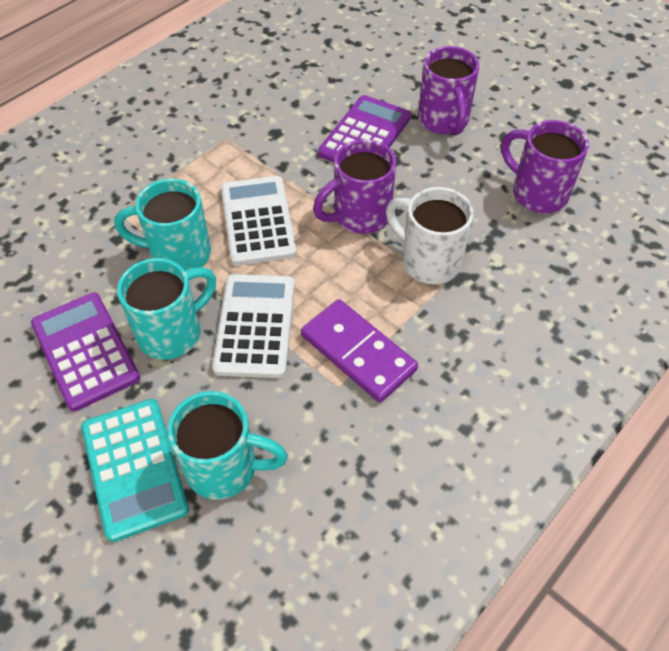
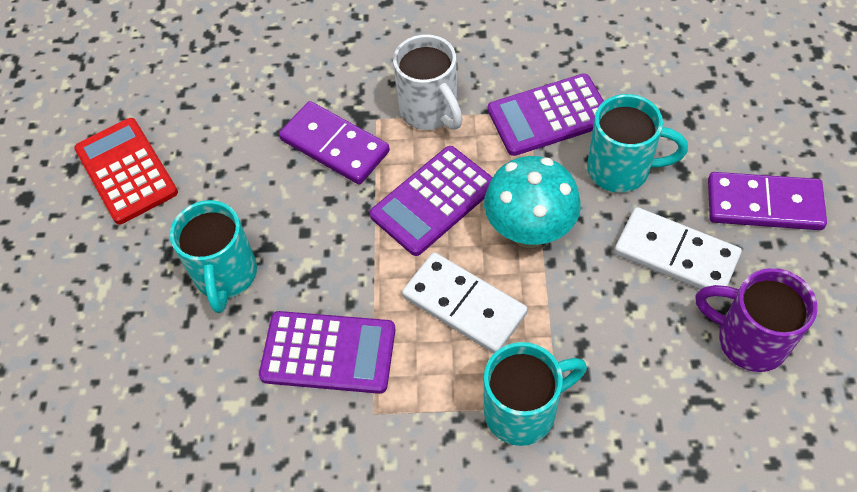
purple calculator: [31,292,140,411] [318,95,411,162] = 2 -> [259,311,395,394] [370,146,493,256] [488,74,604,156] = 3
purple domino: [301,299,418,402] = 1 -> [279,101,390,184] [708,172,827,230] = 2
purple mug: [313,139,396,234] [418,46,480,135] [501,120,589,213] = 3 -> [696,268,818,372] = 1
red calculator: none = 0 -> [74,118,178,224] = 1
turquoise calculator: [81,399,189,542] = 1 -> none = 0
turquoise mushroom: none = 0 -> [484,156,581,248] = 1
white calculator: [212,274,295,378] [221,176,297,266] = 2 -> none = 0
white domino: none = 0 -> [402,252,528,354] [614,207,742,297] = 2

